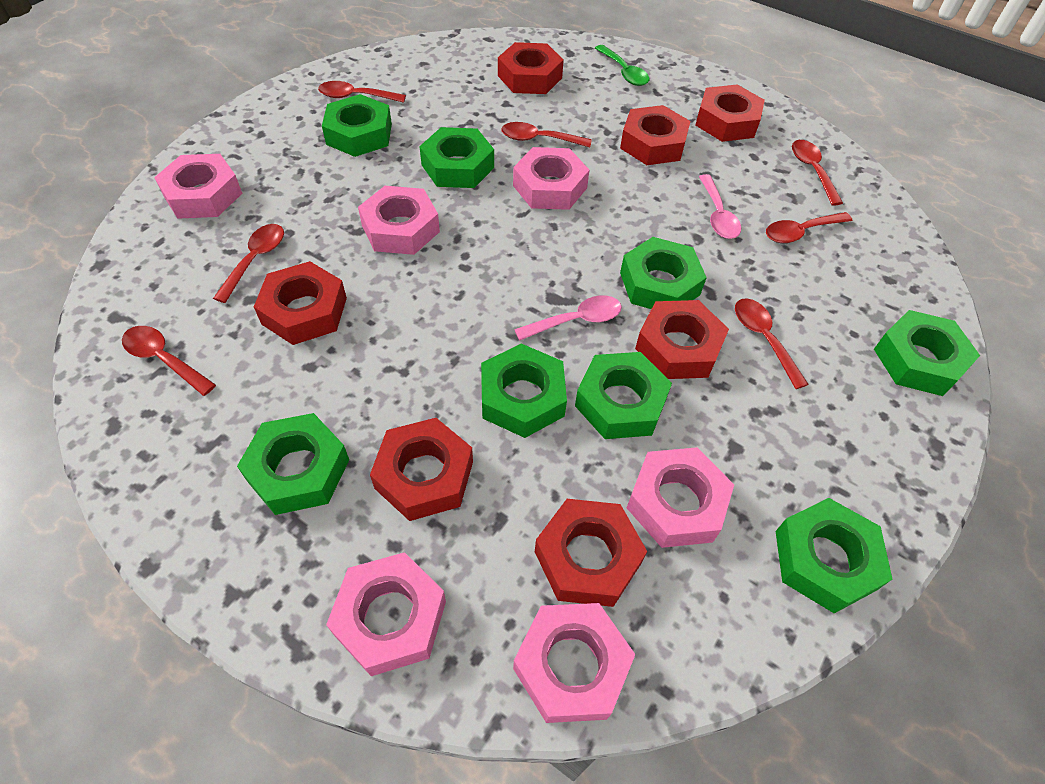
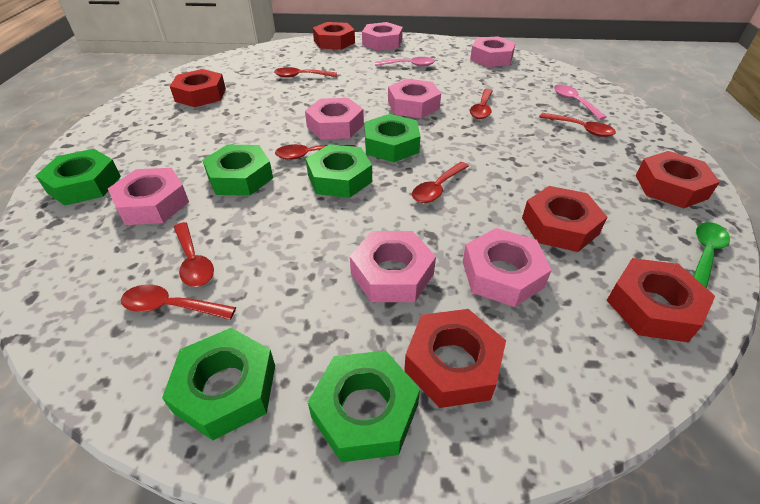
green nut: [237,413,349,515] [322,94,392,157] [419,127,494,188] [481,344,567,438] [575,352,672,439] [620,237,707,309] [776,498,892,613] [874,310,980,396] = 8 -> [36,149,121,206] [162,328,275,440] [202,145,273,196] [306,144,372,198] [308,351,420,462] [365,114,421,162] = 6
pink nut: [154,154,242,219] [326,552,446,676] [358,186,440,255] [513,147,589,210] [513,603,635,723] [627,447,734,548] = 6 -> [108,168,189,225] [305,98,364,139] [350,231,436,302] [362,22,403,51] [388,79,441,118] [463,228,552,307] [470,36,516,67] = 7
red nut: [254,261,347,345] [370,418,473,521] [498,42,564,94] [535,499,647,607] [620,105,690,165] [635,300,729,379] [695,84,765,142] = 7 -> [170,69,226,107] [313,22,355,50] [404,309,506,408] [522,186,607,252] [606,258,715,342] [635,151,720,208] = 6

